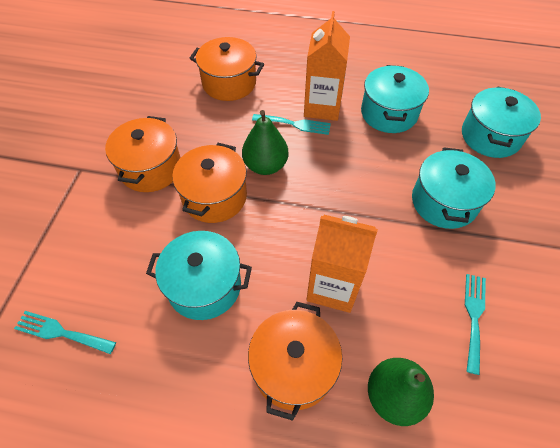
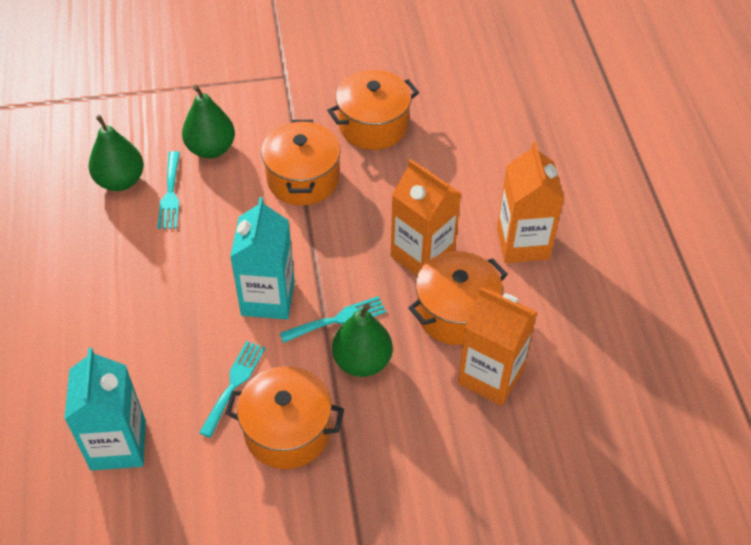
green pear: [242,110,289,175] [368,358,434,426] = 2 -> [89,115,144,191] [182,85,235,159] [332,304,393,377] = 3
orange carton: [304,11,350,121] [306,215,378,313] = 2 -> [391,159,462,276] [458,287,537,406] [497,142,564,263] = 3
turquoise carton: none = 0 -> [64,348,146,471] [230,197,295,319] = 2
turquoise pot: [146,231,252,320] [361,65,429,133] [412,147,496,229] [462,86,541,158] = 4 -> none = 0

